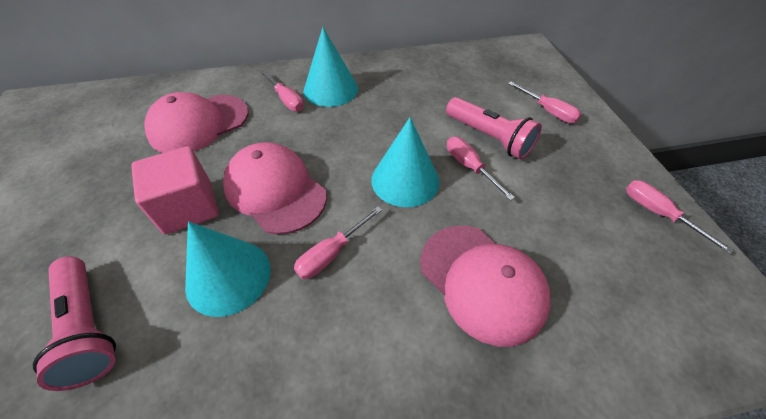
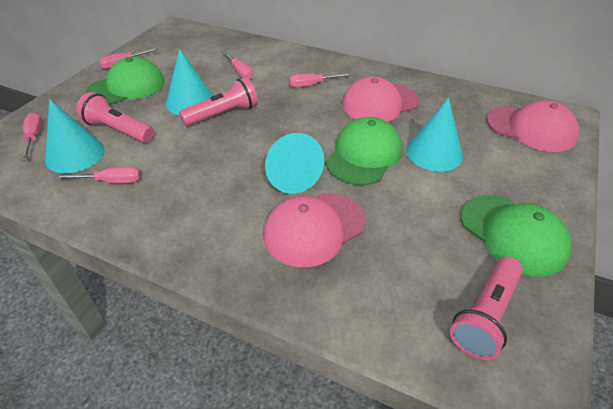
green cap: none = 0 -> [85,56,165,105] [326,117,402,185] [461,195,572,277] = 3
pink cube: [131,146,219,234] = 1 -> none = 0
pink flashlight: [33,256,116,391] [446,97,542,160] = 2 -> [76,92,154,143] [179,77,258,126] [450,257,523,360] = 3
turquoise cone: [185,221,271,317] [304,27,358,107] [371,117,440,207] = 3 -> [45,99,105,173] [166,49,213,115] [265,133,324,194] [406,97,463,172] = 4

